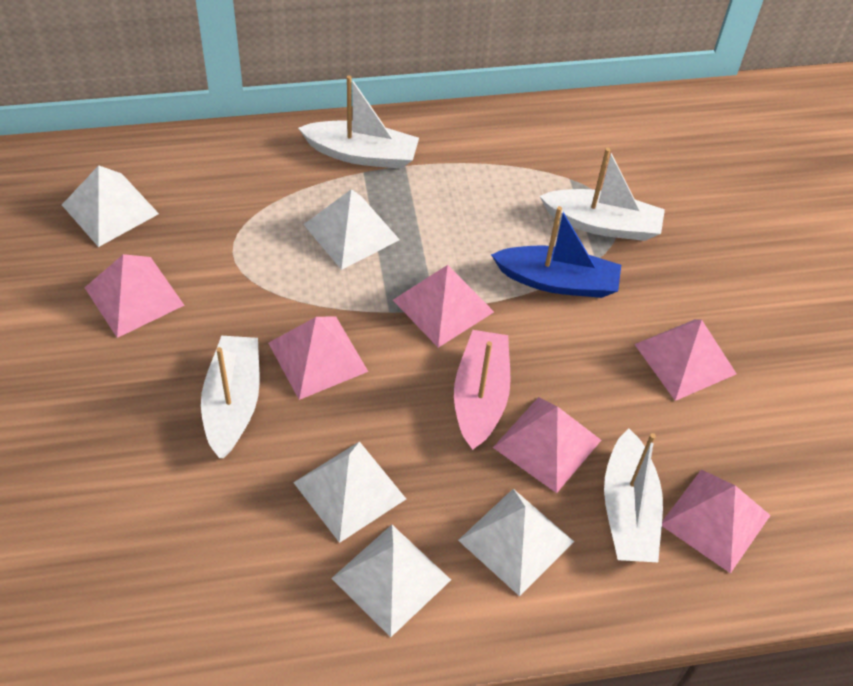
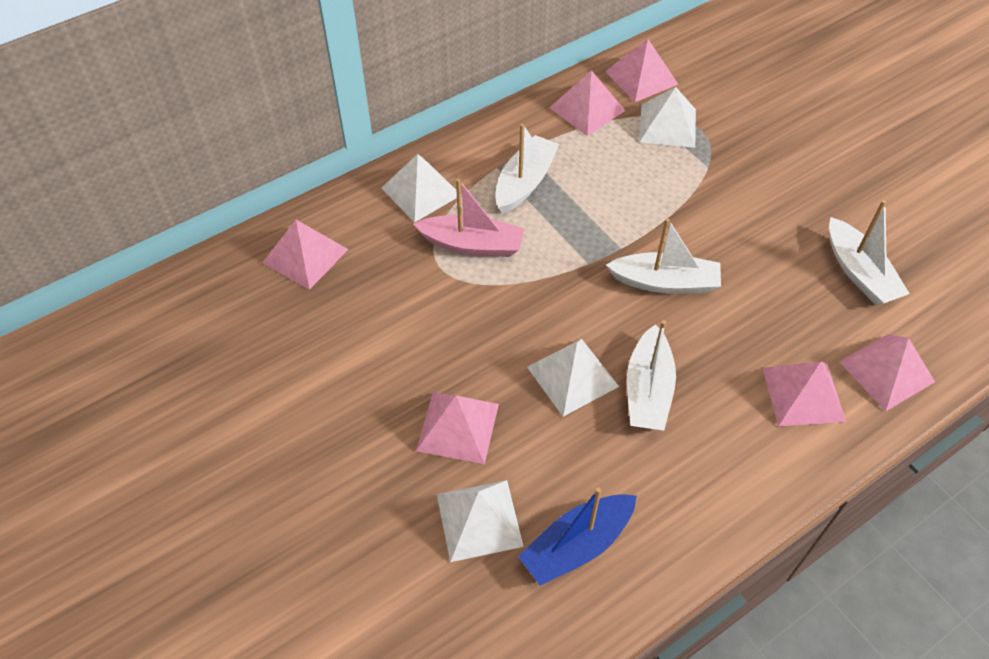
white pyramid: [62,165,159,247] [293,441,406,543] [303,189,400,270] [331,525,451,637] [458,489,574,596] = 5 -> [381,154,457,222] [437,480,524,562] [527,339,619,417] [639,87,696,148] = 4

